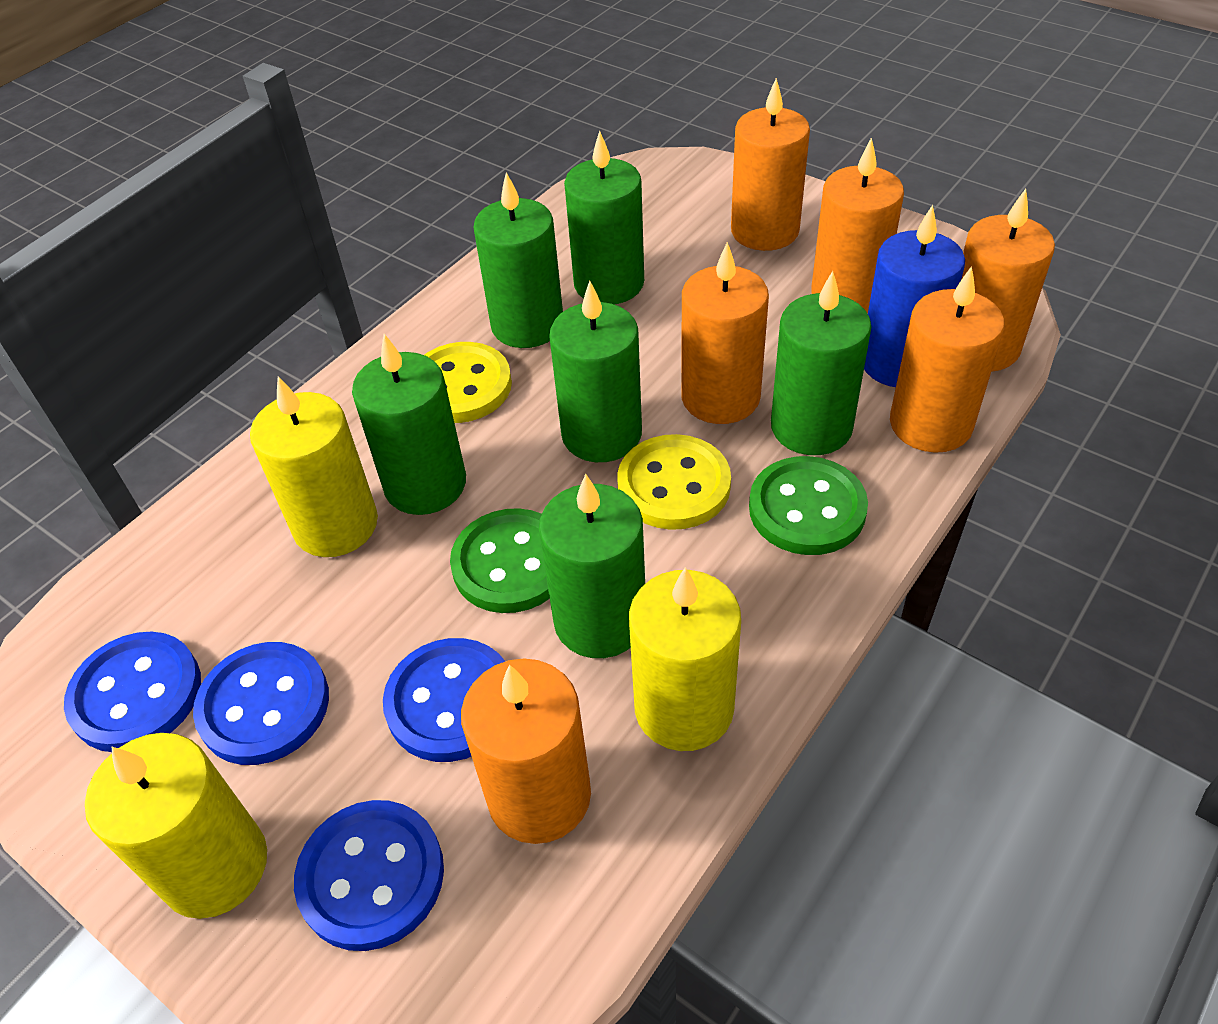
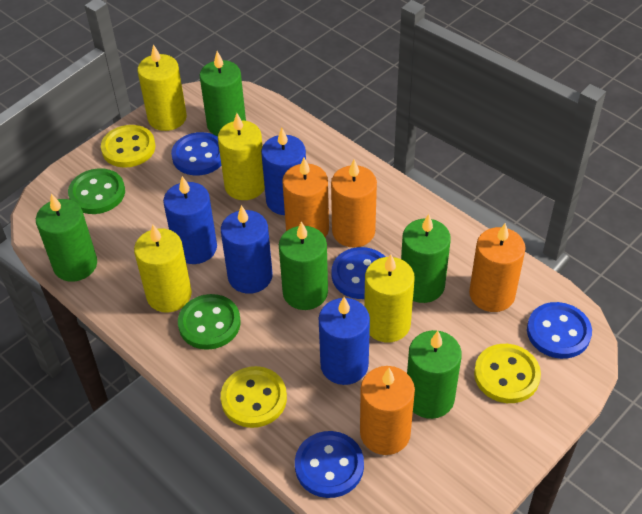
blue candle: [864,205,965,387] = 1 -> [163,176,217,264] [221,205,272,294] [261,128,306,215] [319,297,370,385] = 4
green candle: [352,334,466,515] [473,173,563,348] [539,474,645,658] [549,281,642,462] [564,130,644,304] [771,271,871,455] = 6 -> [36,194,97,282] [199,51,246,136] [279,221,328,310] [401,214,451,303] [407,330,462,419] = 5
orange candle: [461,659,591,844] [681,242,769,424] [731,78,810,251] [811,137,904,313] [890,266,1004,453] [961,189,1055,372] = 6 -> [282,158,329,237] [331,159,377,247] [360,366,415,455] [469,223,526,312] = 4
yellow button: [424,342,512,423] [617,434,731,530] = 2 -> [101,125,155,168] [221,366,287,428] [474,344,541,403] = 3
yellow candle: [85,733,267,919] [250,377,378,557] [629,567,741,751] = 3 -> [134,225,192,313] [137,44,187,131] [218,113,265,200] [364,254,415,342] = 4

